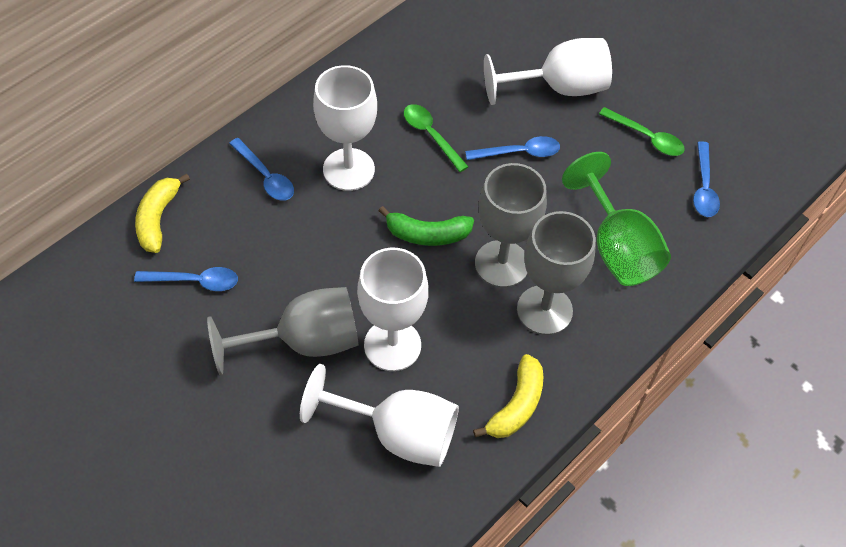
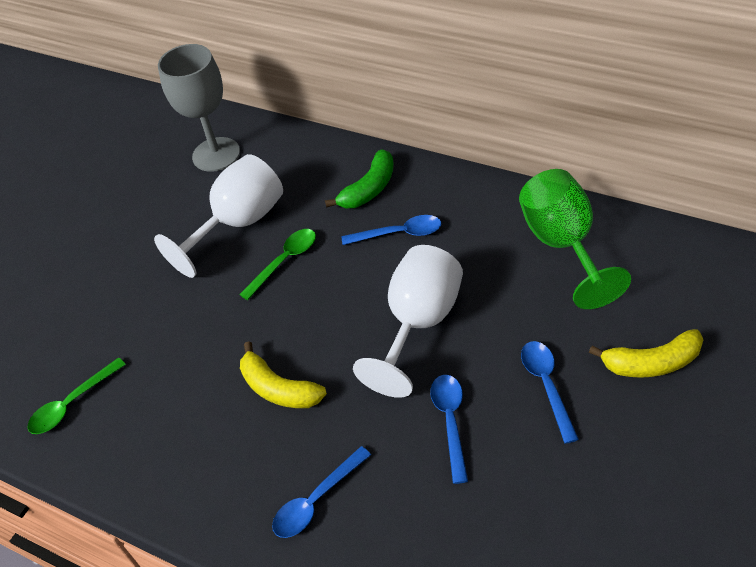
grey goblet: [207,287,359,375] [475,163,547,288] [517,211,596,335] = 3 -> [158,44,240,172] = 1
white goblet: [300,364,459,467] [313,65,377,191] [357,248,429,371] [484,38,612,105] = 4 -> [154,154,283,278] [353,245,463,398] = 2

